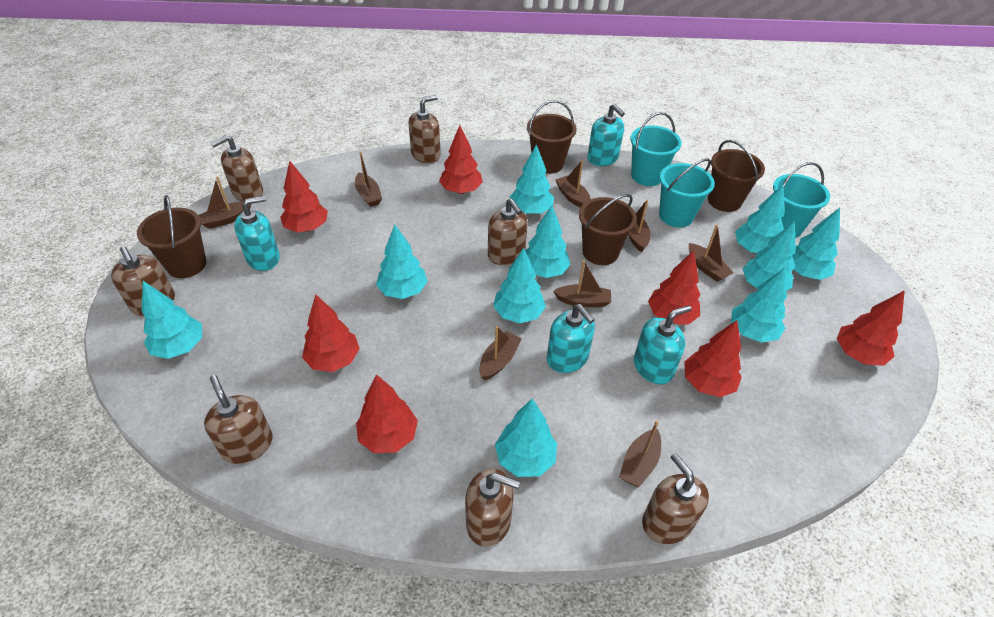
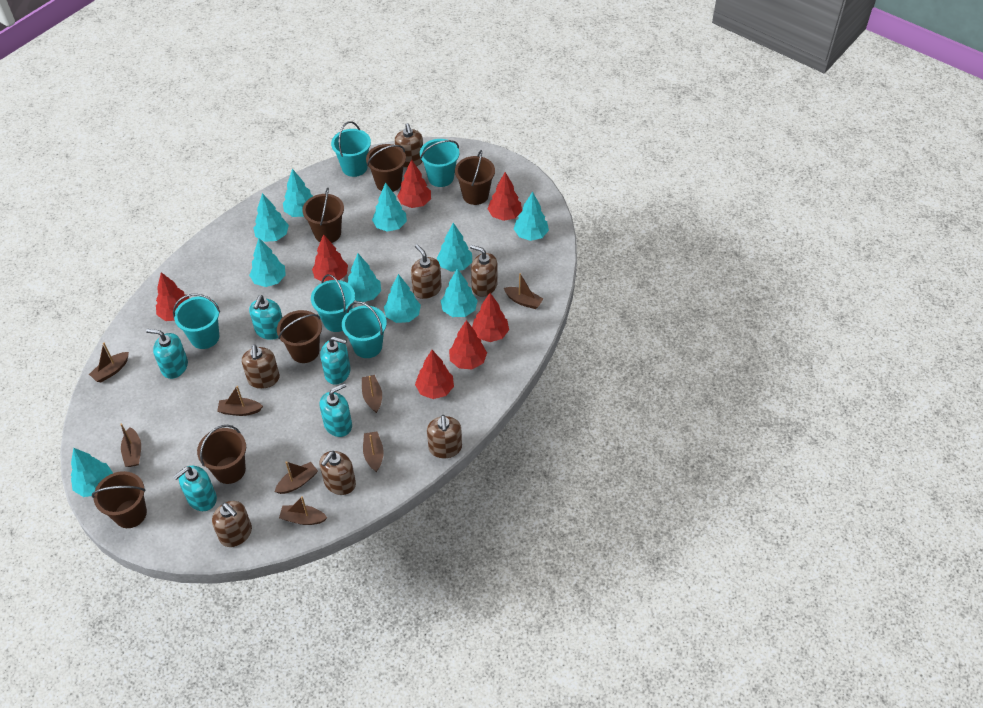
brown bucket: [137,195,206,278] [527,100,577,174] [579,194,637,265] [708,140,765,212] = 4 -> [92,471,147,528] [197,425,246,484] [277,310,322,363] [302,187,344,243] [366,144,406,192] [455,150,495,205] = 6
turquoise bucket: [630,112,682,186] [659,158,715,228] [773,162,830,238] = 3 -> [173,294,220,349] [311,274,355,332] [331,121,371,177] [342,301,387,358] [420,139,460,187] = 5
turquoise soap dispenser: [234,196,280,271] [547,304,595,373] [587,104,625,166] [634,305,692,384] = 4 -> [146,329,188,379] [173,466,217,511] [249,295,283,340] [319,383,352,437] [320,337,351,385] = 5

